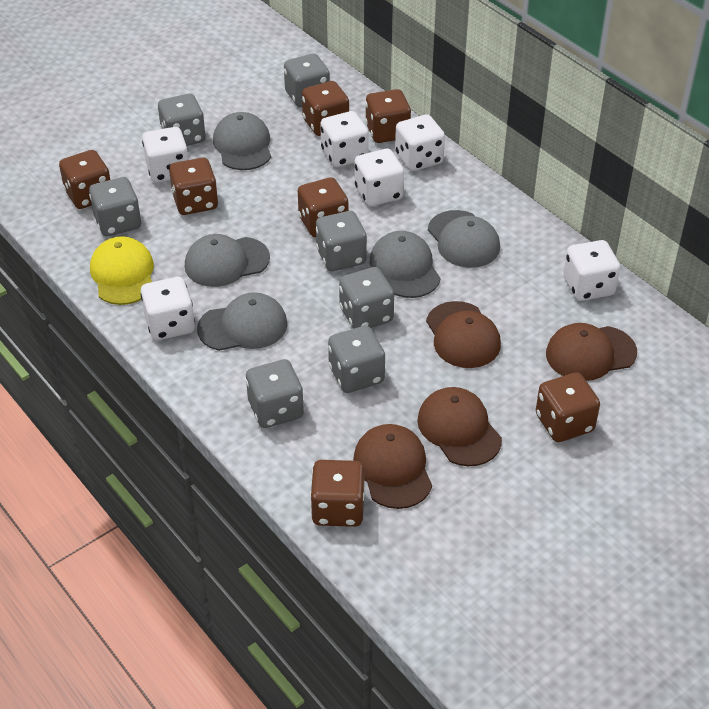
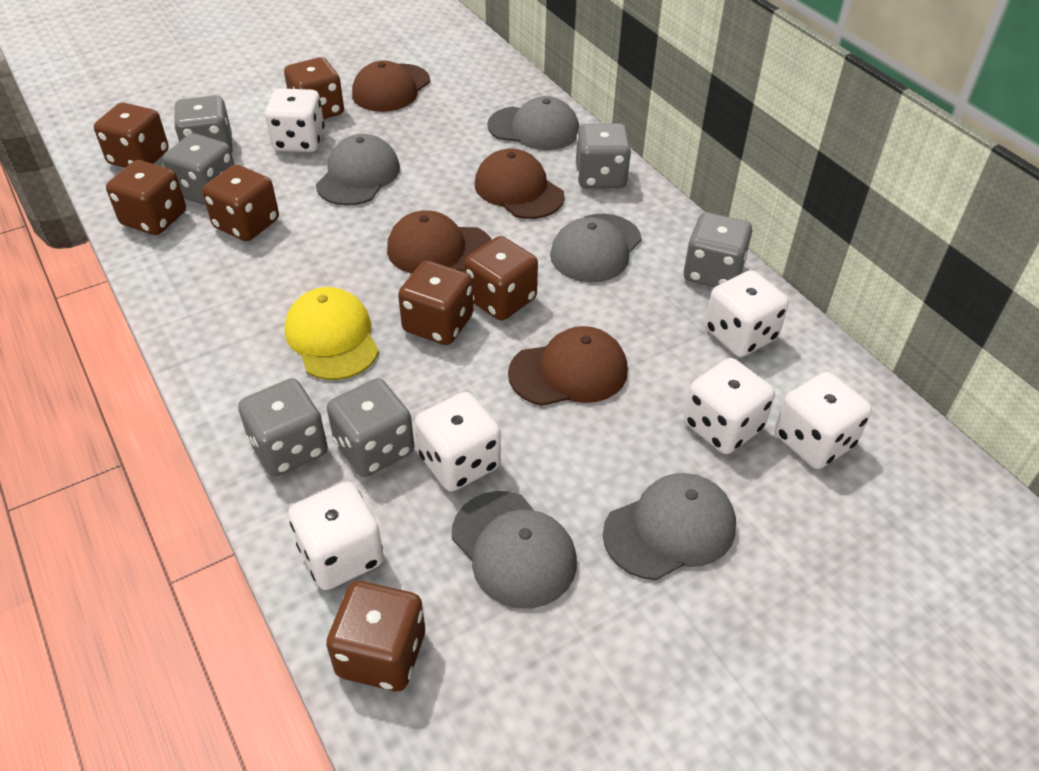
grey dice: [89,177,141,236] [158,94,205,146] [246,359,304,428] [284,54,330,107] [316,211,367,271] [328,326,385,393] [339,267,394,329] = 7 -> [163,133,234,206] [174,95,233,153] [238,378,328,477] [327,378,414,477] [576,123,631,188] [684,212,752,288] = 6

